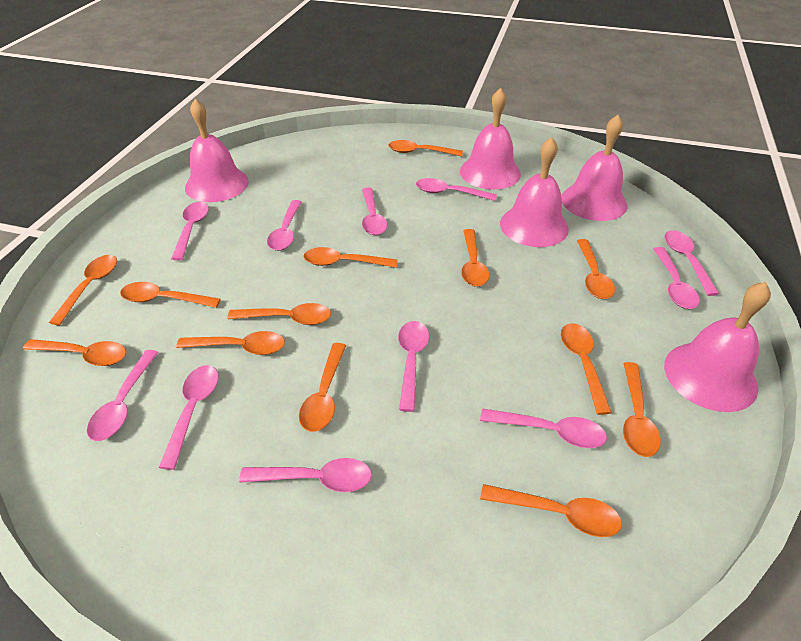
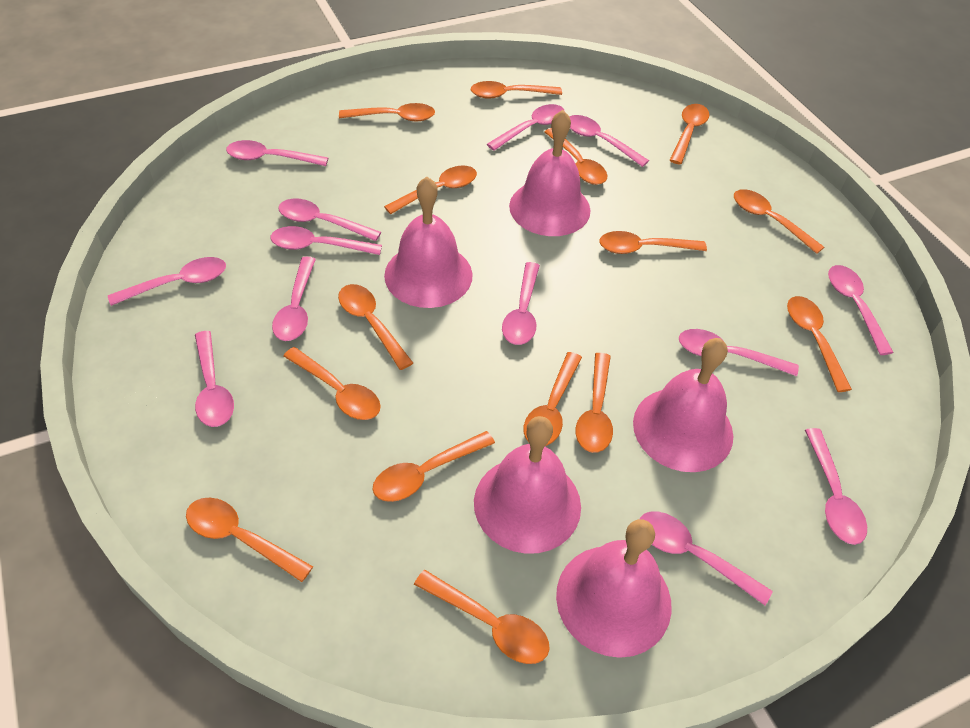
orange spoon: [23,339,126,366] [49,255,117,325] [120,282,221,308] [176,331,285,355] [227,303,331,325] [299,343,346,432] [304,247,398,268] [389,140,463,156] [461,229,489,287] [480,484,622,537] [561,323,612,415] [577,239,615,299] [623,362,661,457] = 13 -> [186,498,313,582] [283,347,381,420] [338,284,413,370] [339,103,435,121] [372,431,495,502] [384,165,477,214] [414,570,550,664] [471,81,562,99] [524,352,582,446] [544,128,607,185] [576,353,613,453] [599,231,707,254] [669,104,709,164] [734,189,824,254] [787,296,852,392] = 15
pink spoon: [87,350,159,441] [159,365,219,470] [171,202,209,260] [239,458,372,492] [267,200,302,251] [362,188,387,235] [398,321,429,412] [416,178,497,201] [480,409,607,448] [653,247,700,309] [664,230,719,296] = 11 -> [108,257,226,306] [195,331,234,427] [226,140,328,166] [271,226,382,255] [272,257,316,341] [278,199,381,241] [487,104,564,151] [502,262,540,345] [569,115,649,167] [640,512,773,605] [679,329,799,376] [805,428,867,545] [828,265,894,355] = 13

